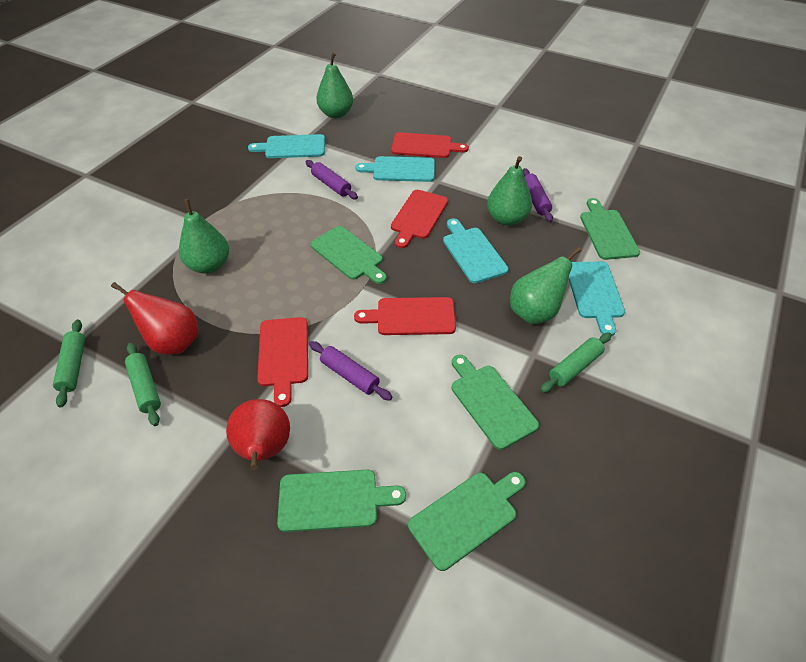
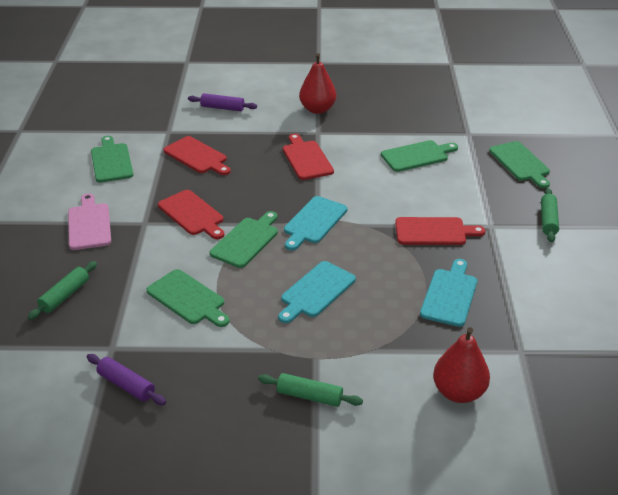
green pear: [179,199,229,274] [316,52,353,118] [487,156,532,226] [510,247,582,324] = 4 -> none = 0
pink cutting board: none = 0 -> [68,193,111,250] = 1
purple rolling pin: [305,160,358,199] [309,341,392,401] [523,168,553,222] = 3 -> [87,354,166,405] [188,93,257,111] = 2
turquoise cutting board: [248,134,325,158] [355,156,435,182] [443,218,509,283] [568,261,625,336] = 4 -> [278,261,356,323] [284,196,347,250] [420,259,477,327] = 3

